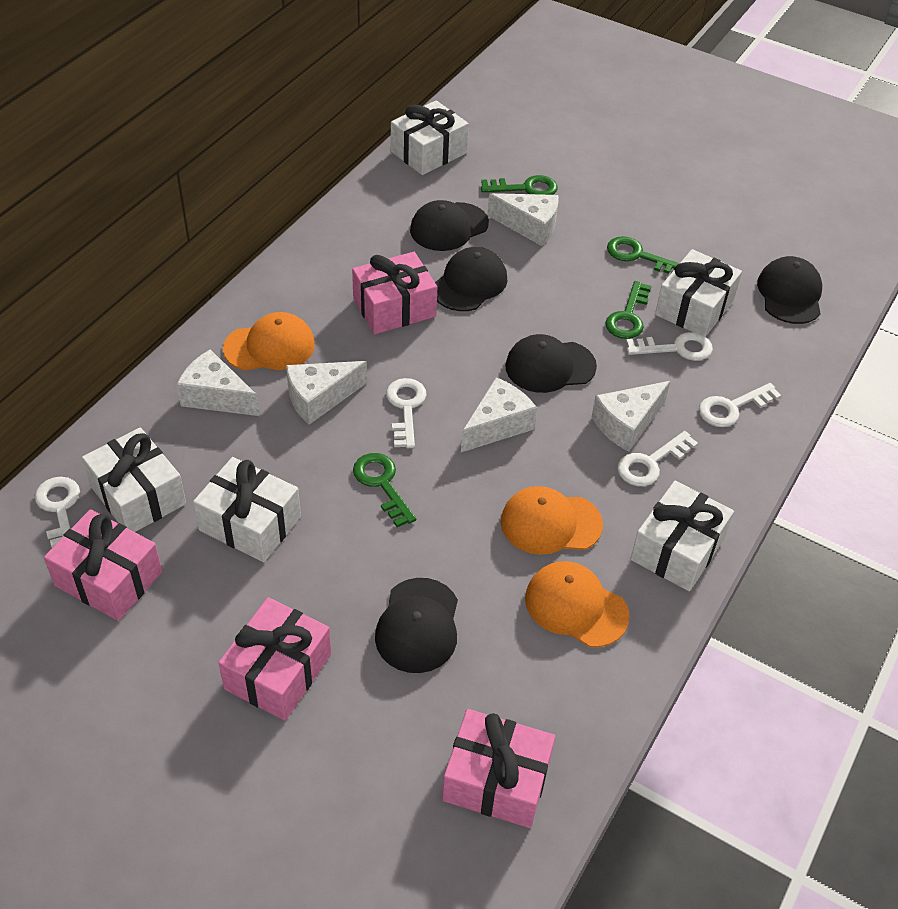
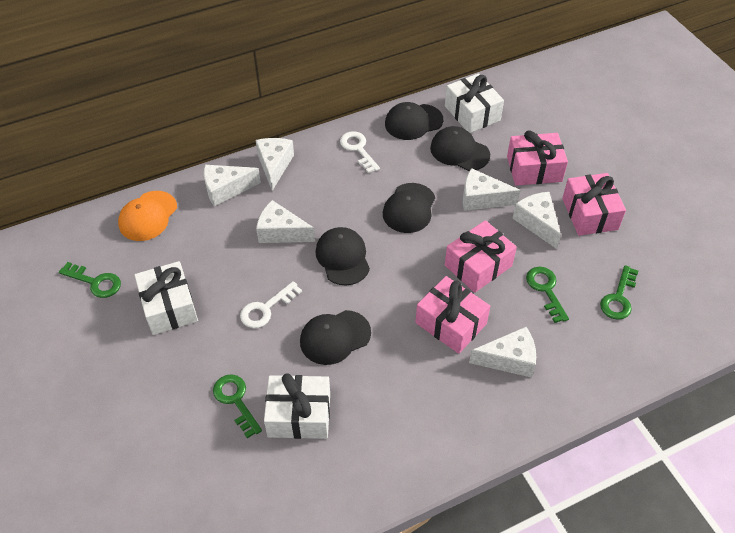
orange cap: [223,312,315,371] [501,486,603,555] [525,561,630,647] = 3 -> [118,191,177,241] = 1
white cheese: [177,349,260,416] [286,361,367,425] [461,377,537,452] [487,193,559,246] [592,381,670,452] = 5 -> [204,165,261,206] [255,138,294,191] [256,200,315,243] [463,168,521,211] [469,327,536,378] [512,192,561,249] = 6
white gift: [82,427,186,532] [193,457,301,562] [391,100,469,175] [631,481,734,591] [655,249,742,337] = 5 -> [134,261,198,335] [264,374,330,439] [445,73,504,133] = 3
white key: [35,477,80,548] [386,378,427,448] [617,431,698,486] [626,332,713,361] [699,383,781,427] = 5 -> [240,281,302,328] [340,131,380,173] = 2

